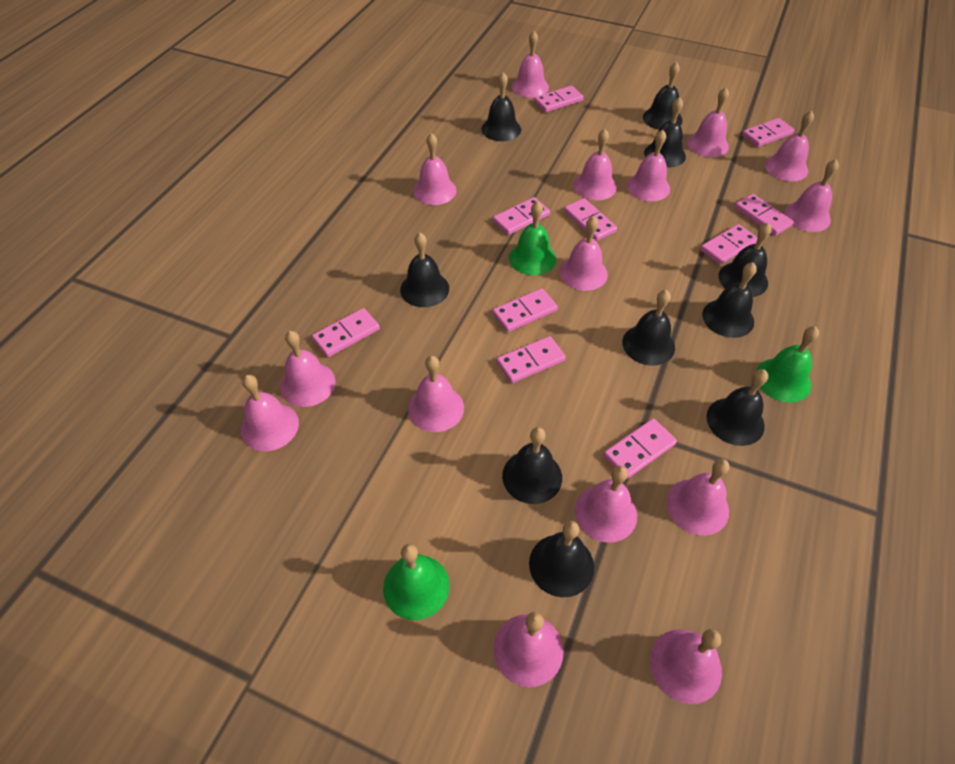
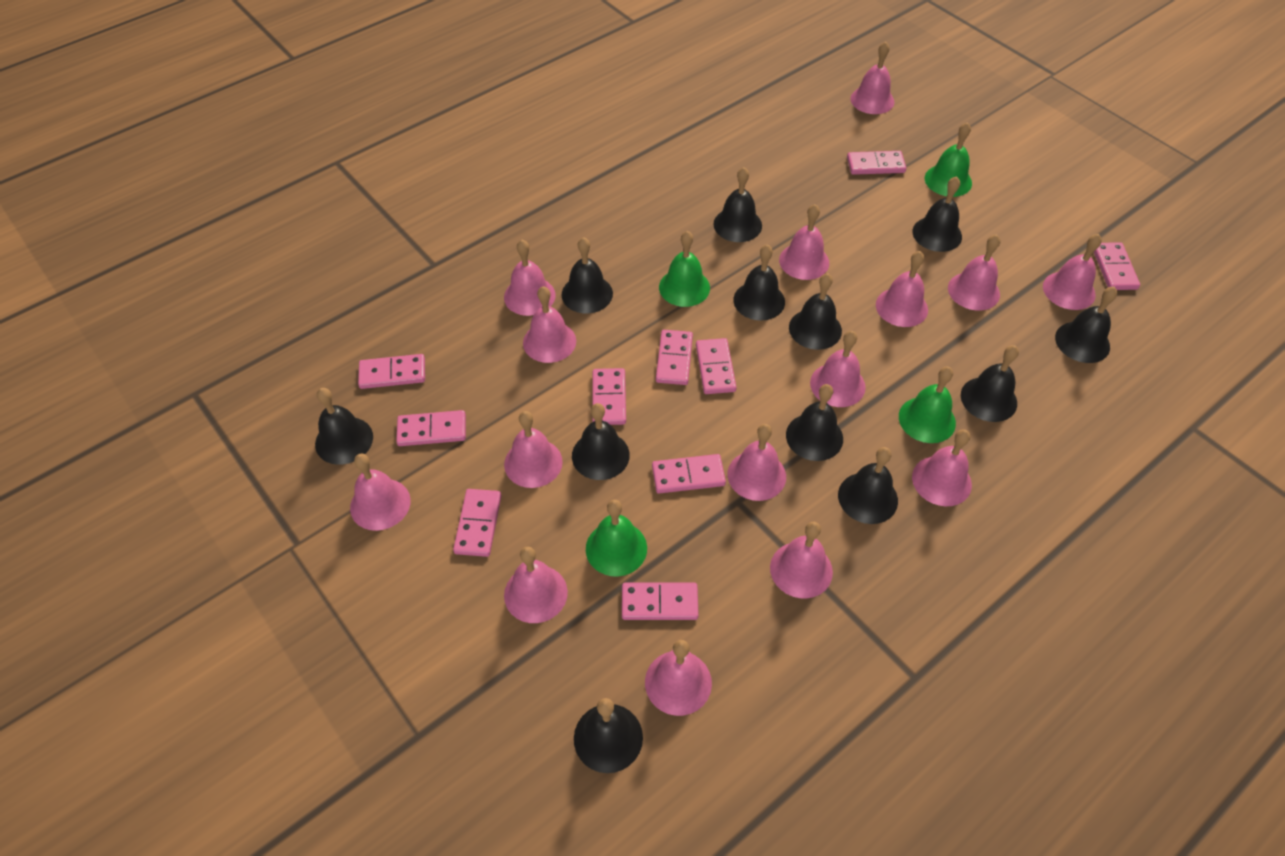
black bell: [400,233,449,307] [481,72,521,141] [502,427,562,504] [529,521,594,597] [622,290,675,366] [643,62,682,130] [644,97,686,168] [702,262,757,338] [707,369,768,446] [718,223,772,297] = 10 -> [315,388,373,465] [562,237,613,313] [572,403,630,480] [574,698,643,773] [713,167,762,242] [733,244,785,321] [786,384,843,461] [789,273,842,350] [838,447,898,524] [912,176,962,252] [961,345,1019,422] [1055,287,1117,363] = 12
green bell: [383,544,450,620] [509,201,556,275] [756,326,819,403] = 3 -> [586,500,647,577] [659,231,710,307] [899,366,956,443] [925,122,972,197] = 4

